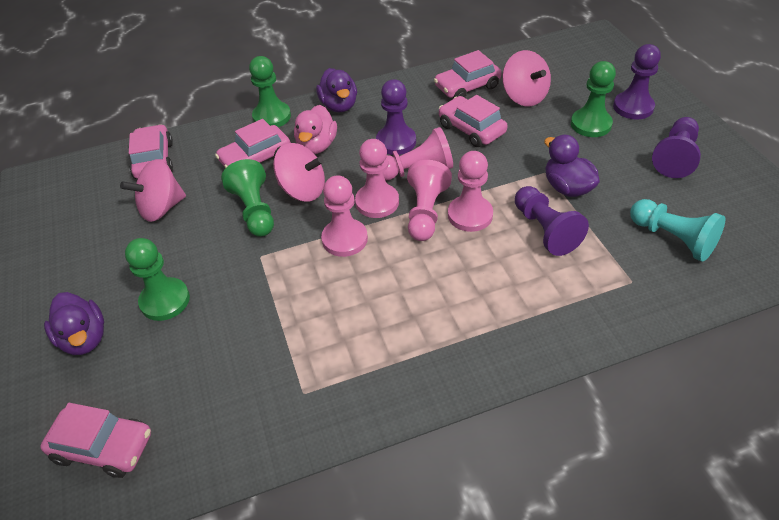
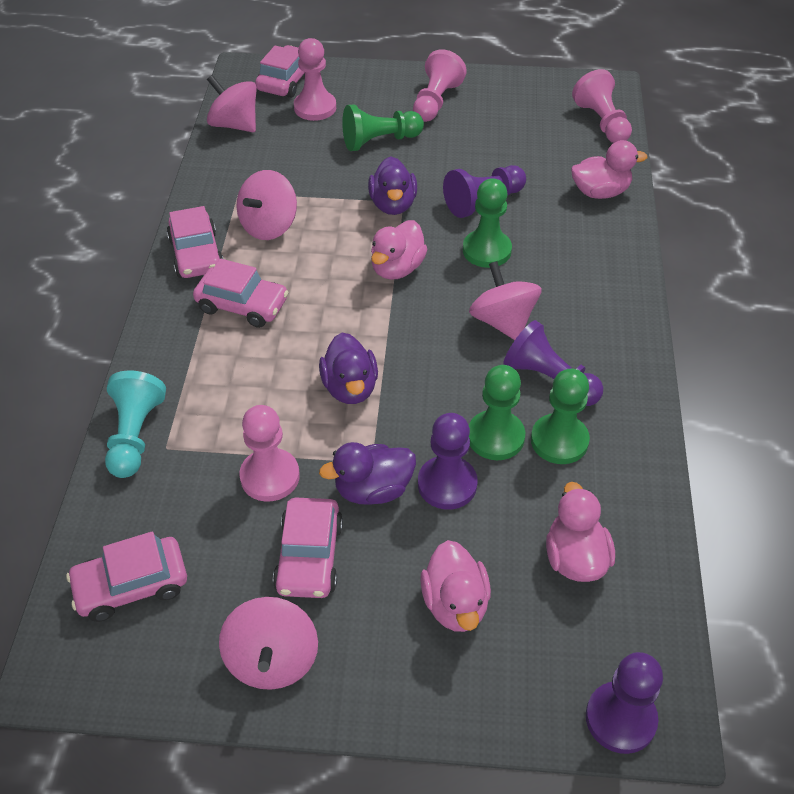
pink duck: [294,105,337,154] = 1 -> [371,220,427,280] [420,540,491,632] [546,482,615,582] [571,140,647,199] = 4
pink pawn: [321,175,368,257] [355,139,399,218] [383,127,453,180] [407,160,452,241] [448,151,493,232] = 5 -> [239,405,300,502] [294,38,336,121] [413,49,467,122] [572,69,632,143] = 4
pink spinning top: [120,159,186,222] [273,143,325,201] [502,50,551,106] = 3 -> [207,75,256,132] [219,597,318,690] [237,170,297,240] [469,261,542,340] = 4

